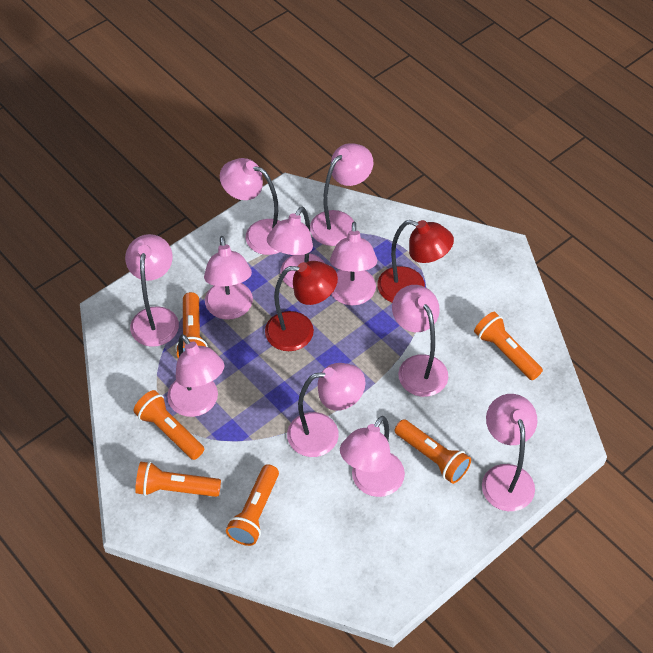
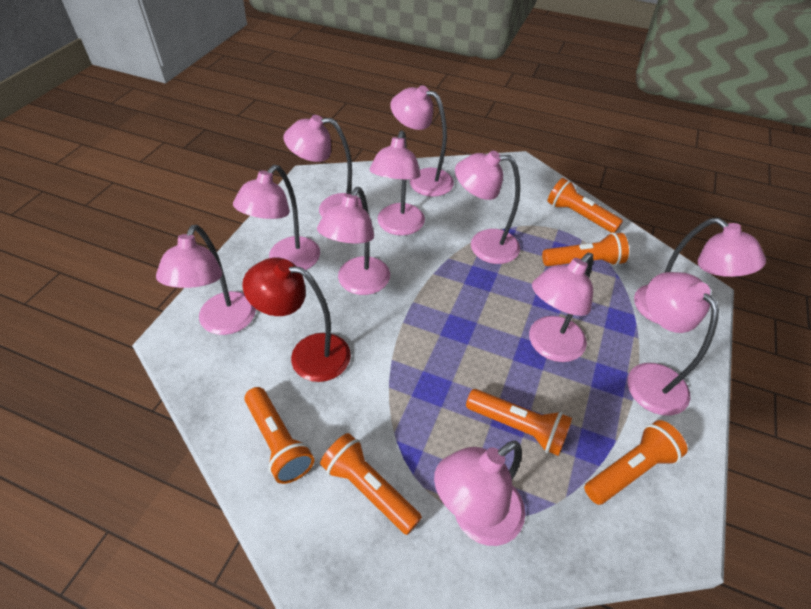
red lamp: [265,261,338,351] [377,220,454,303] = 2 -> [242,257,351,382] = 1

